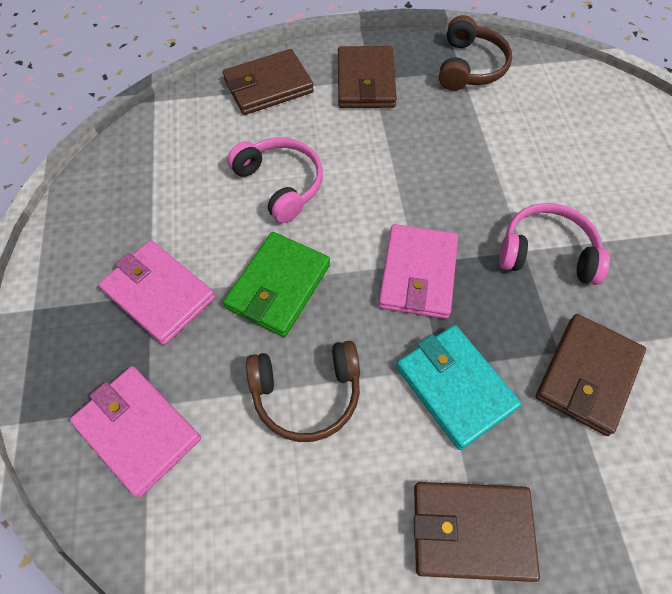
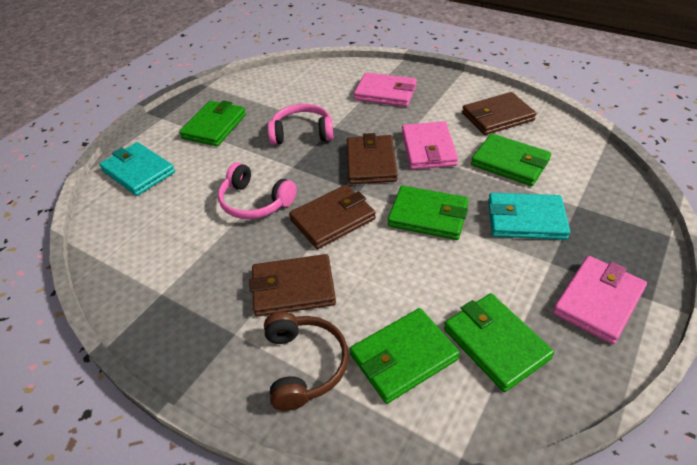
brown headphones: [246,341,360,442] [439,15,512,91] = 2 -> [264,312,349,411] = 1
green wallet: [223,232,330,337] = 1 -> [179,100,246,146] [350,308,460,404] [388,186,469,240] [444,293,554,392] [471,134,551,186] = 5
turquoise wallet: [396,325,521,450] = 1 -> [99,142,175,196] [488,193,570,240] = 2

